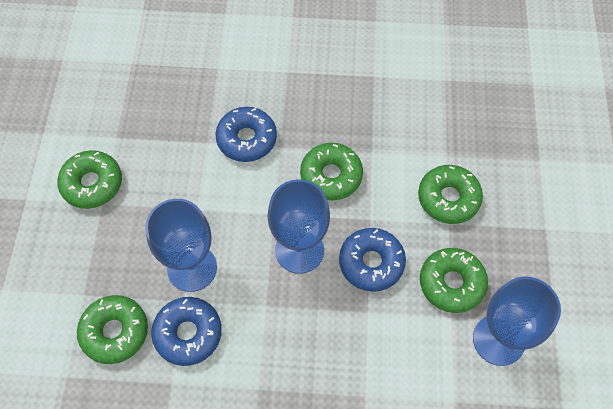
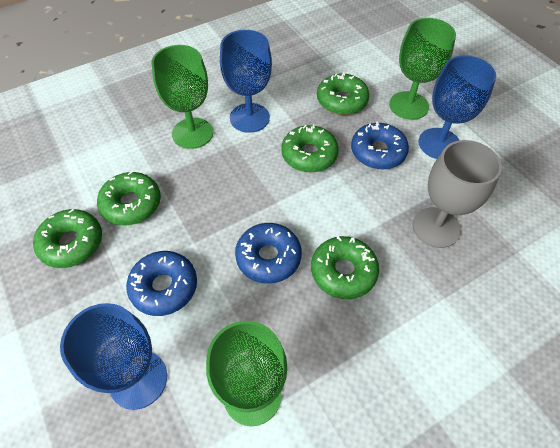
green goblet: none = 0 -> [152,45,213,149] [206,321,287,426] [389,18,456,120] = 3
grey goblet: none = 0 -> [413,140,502,248] = 1

